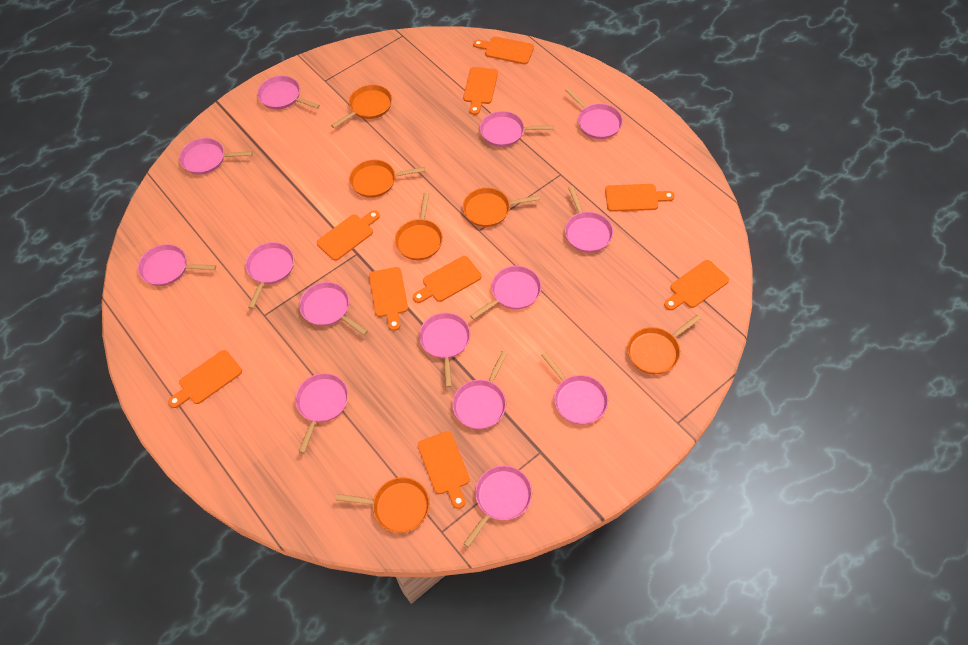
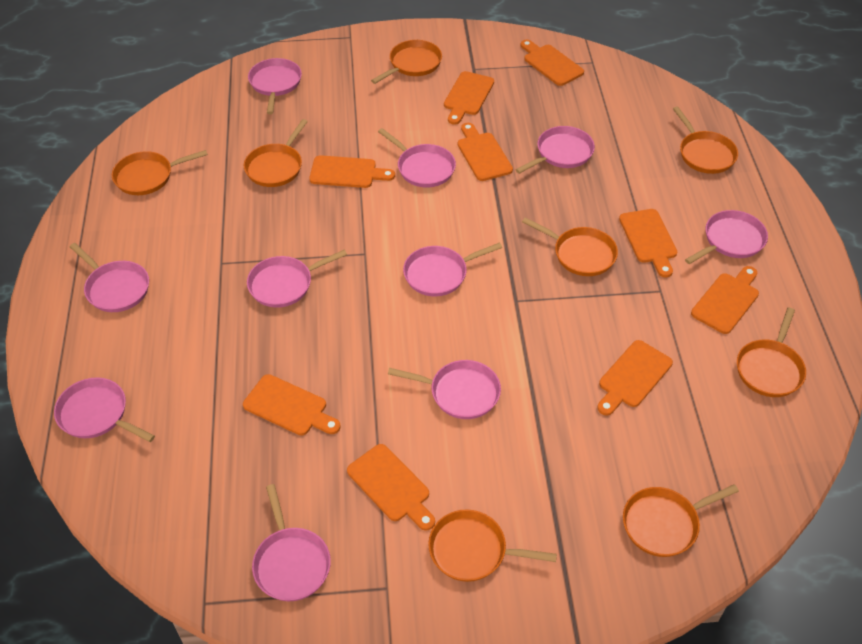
orange pan: [331,84,392,128] [336,477,430,533] [349,160,425,198] [395,192,443,260] [463,187,540,227] [627,315,701,374] = 6 -> [112,150,208,195] [244,119,308,187] [371,40,442,84] [428,509,557,582] [522,217,618,276] [623,484,739,557] [673,106,738,174] [737,307,806,397] = 8
pink pan: [138,244,216,286] [179,138,253,175] [245,242,294,309] [257,76,320,110] [295,373,348,453] [299,282,368,335] [419,313,470,388] [452,351,508,429] [463,465,532,547] [470,266,541,320] [480,111,554,147] [541,352,608,425] [565,88,623,139] [565,187,613,253] = 14 -> [54,377,155,442] [69,243,149,312] [247,250,347,308] [248,58,302,114] [252,484,331,601] [378,128,456,187] [388,360,501,419] [403,243,502,296] [515,126,595,174] [685,210,768,264] = 10

